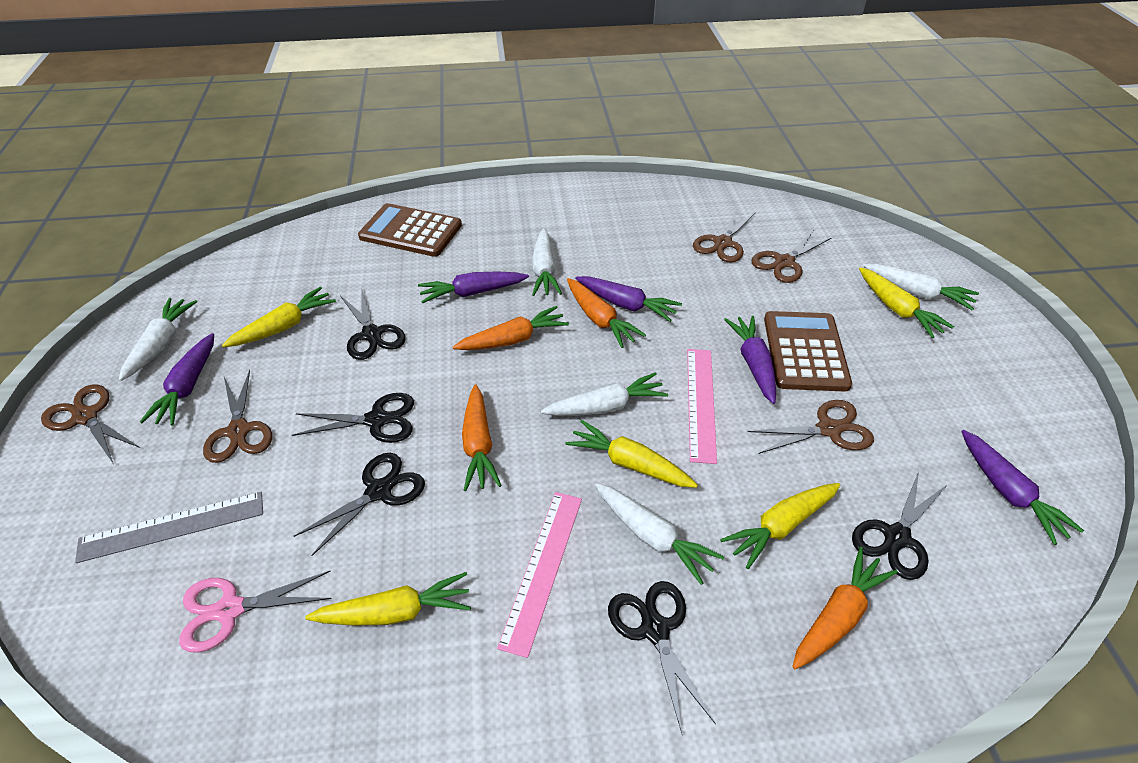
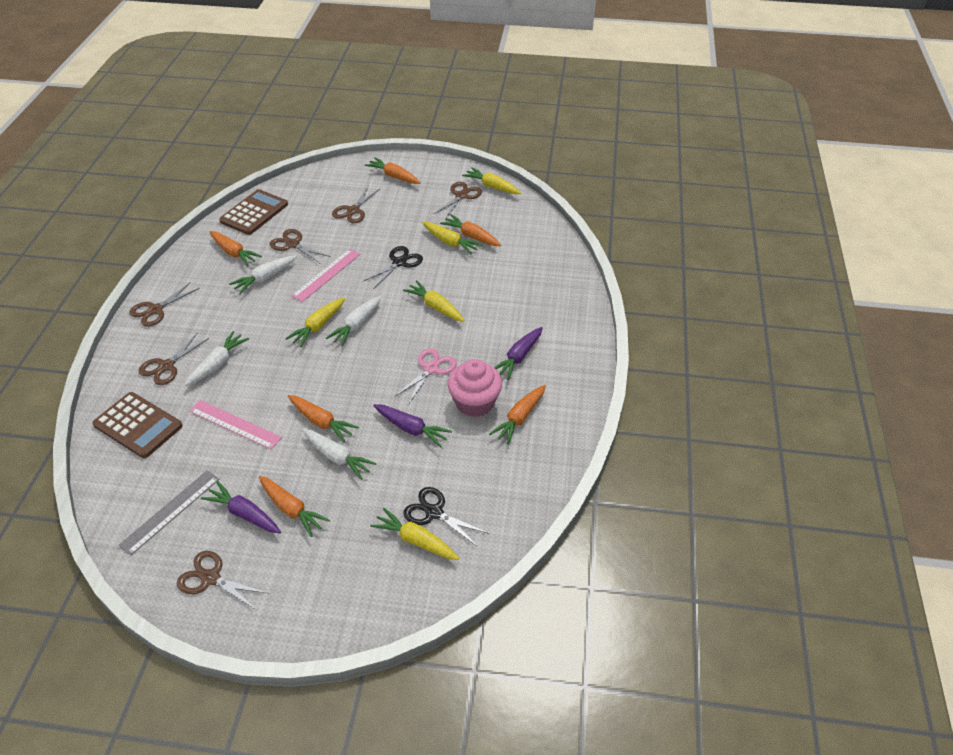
black scissors: [292,393,414,443] [294,453,425,556] [340,290,405,360] [608,581,716,733] [852,471,948,580] = 5 -> [364,246,423,288] [403,487,489,547] = 2
brown scissors: [41,384,140,463] [203,370,272,463] [693,208,756,262] [748,400,874,454] [751,231,831,283] = 5 -> [129,282,200,327] [139,332,209,385] [177,551,269,610] [269,229,331,263] [332,186,380,223] [434,182,482,218] = 6
orange carrot: [453,306,569,350] [462,385,502,491] [567,278,646,348] [792,547,897,669] = 4 -> [209,231,262,266] [259,476,330,537] [288,395,359,442] [365,157,421,184] [440,214,501,246] [489,385,546,445] = 6
pink cupcake: none = 0 -> [447,359,502,417] = 1
purple carrot: [140,333,214,425] [418,271,529,303] [576,276,682,322] [724,316,776,404] [961,430,1084,545] = 5 -> [201,481,281,533] [373,404,452,447] [494,327,543,380] = 3
white carrot: [119,298,197,381] [532,228,562,296] [541,372,668,416] [595,483,724,585] [864,264,979,310] = 5 -> [185,331,249,386] [229,255,297,294] [302,429,376,479] [326,296,382,346] = 4

